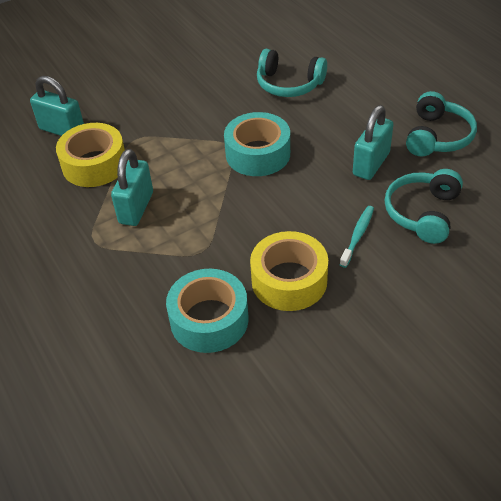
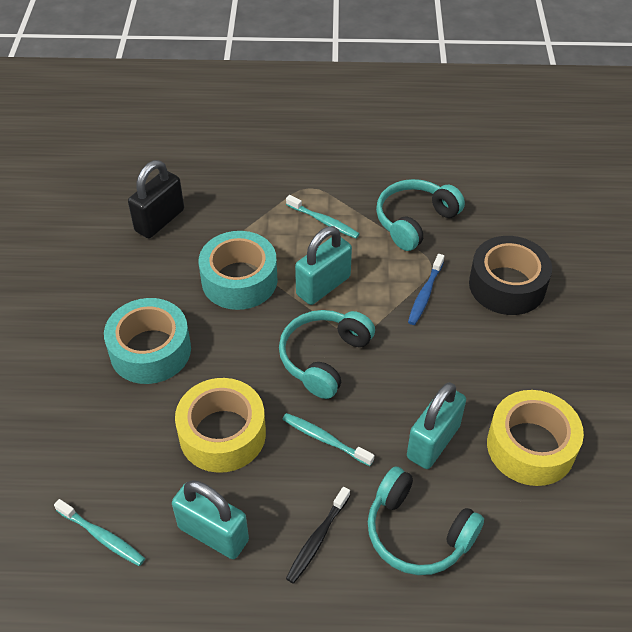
black padlock: none = 0 -> [128,160,184,238] = 1
black tape: none = 0 -> [469,236,552,315] = 1
black toothbrush: none = 0 -> [286,487,350,584] = 1
blue toothbrush: none = 0 -> [408,254,444,325] = 1
turquoise toothbrush: [340,206,374,268] = 1 -> [54,499,145,566] [282,413,375,466] [286,195,360,239] = 3

